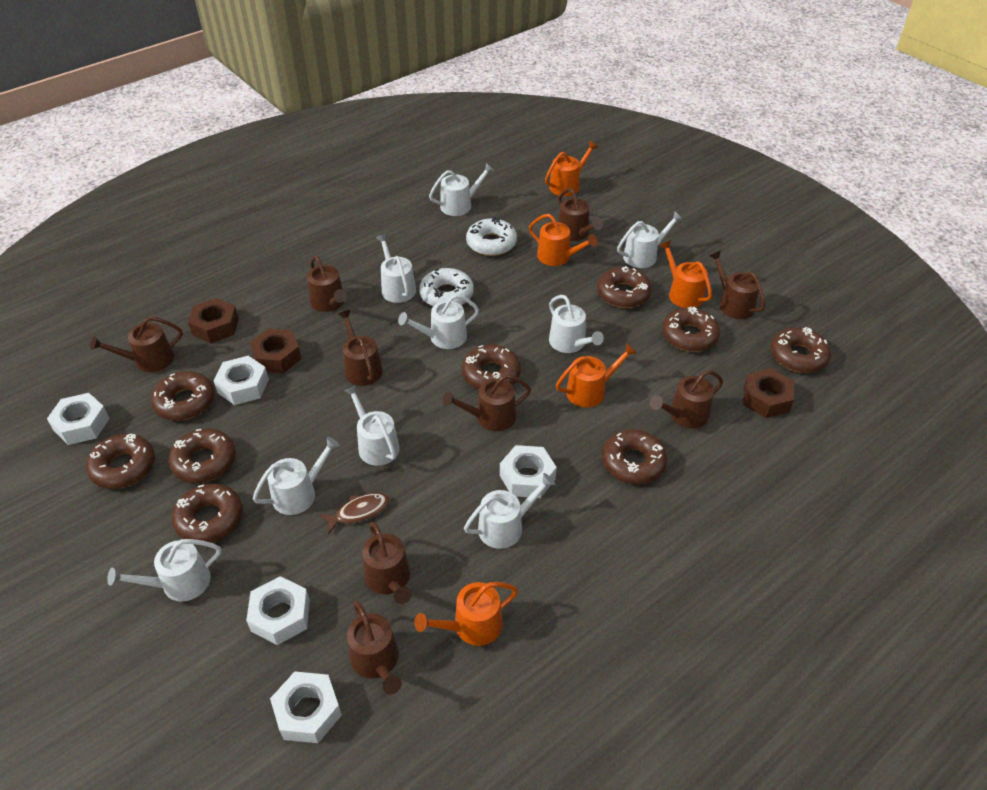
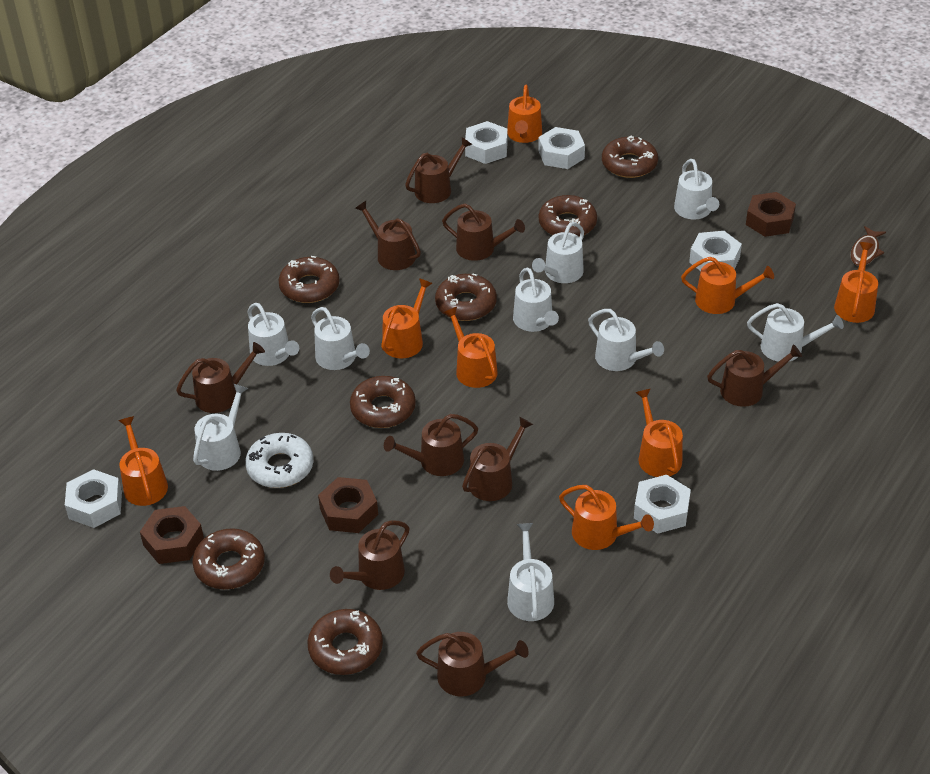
brown donut: [86,433,155,489] [151,371,215,421] [168,428,236,483] [172,483,243,542] [462,345,521,389] [597,266,652,308] [602,429,668,484] [662,307,720,352] [771,327,831,373] = 9 -> [192,528,265,589] [279,256,340,303] [307,609,383,675] [350,376,416,428] [435,273,497,321] [539,195,597,237] [602,135,658,178] = 7
orange watering can: [414,582,518,646] [529,214,597,266] [545,141,598,196] [556,343,637,408] [659,240,712,308] = 5 -> [119,416,168,506] [381,278,433,358] [443,307,498,388] [507,85,542,143] [559,485,654,550] [635,389,683,477] [681,257,774,314] [834,242,878,323] = 8
white donut: [419,268,474,306] [466,217,517,256] = 2 -> [245,433,314,488] = 1

